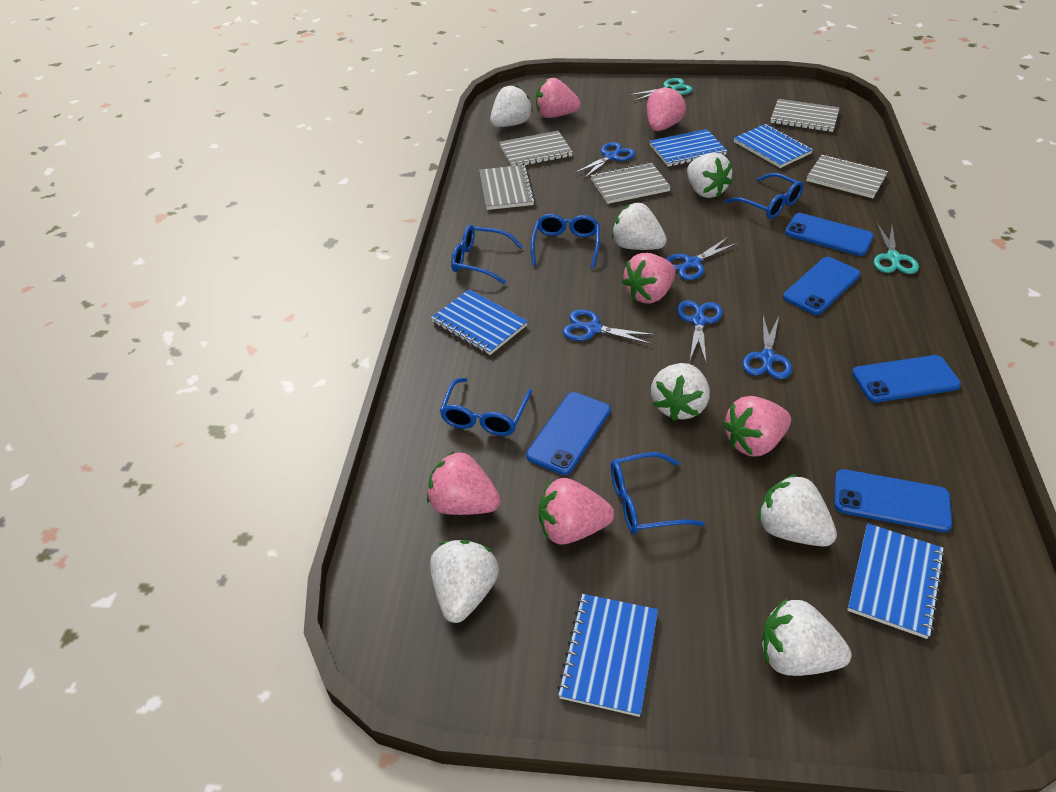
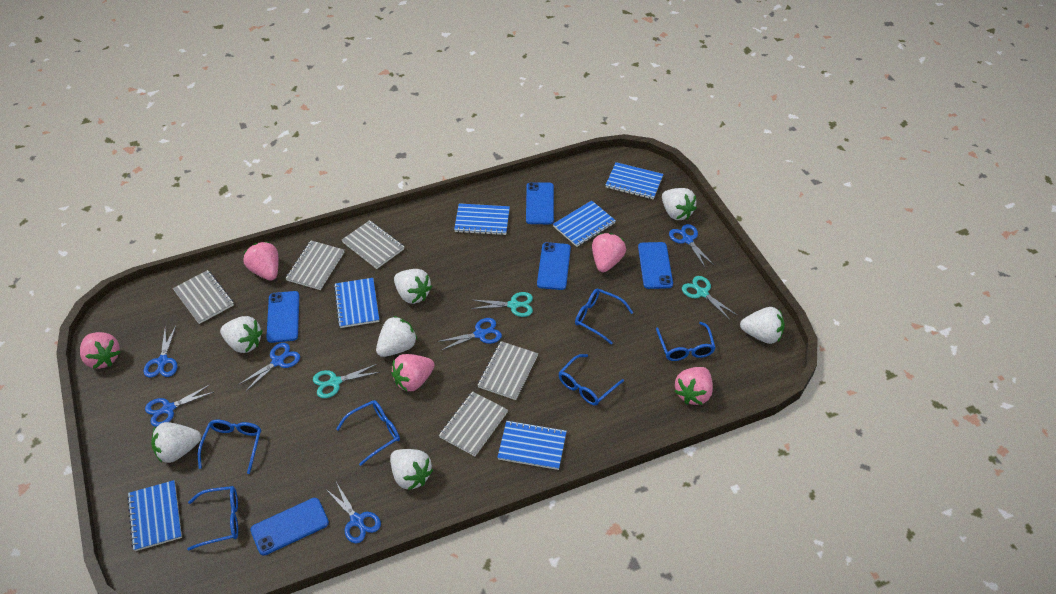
blue glasses: [440,378,532,436] [451,225,523,284] [531,214,600,268] [611,452,705,534] [725,173,804,219] = 5 -> [187,486,238,551] [198,420,261,474] [336,400,400,466] [559,354,624,406] [575,288,633,345] [656,322,716,361] = 6
blue notebook: [431,290,528,355] [557,594,658,717] [650,129,727,167] [734,124,813,168] [847,523,945,639] = 5 -> [127,480,182,551] [334,278,379,328] [454,203,510,235] [497,420,567,470] [553,201,616,247] [606,162,663,199] = 6
blue scissors: [563,309,656,345] [575,142,635,178] [666,237,738,280] [677,300,723,362] [743,316,792,379] = 5 -> [143,326,177,378] [145,384,214,427] [238,343,300,392] [326,482,381,543] [437,318,502,351] [669,224,714,267] = 6
pink strawberry: [427,451,501,515] [536,78,581,118] [539,478,614,545] [622,253,676,304] [647,86,686,131] [723,396,791,456] = 6 -> [80,332,120,369] [243,242,279,281] [391,354,435,391] [592,233,626,272] [674,367,713,405] = 5
turquoise scissors: [629,78,693,101] [874,223,919,274] = 2 -> [313,364,380,398] [471,292,533,317] [682,276,737,320] = 3

